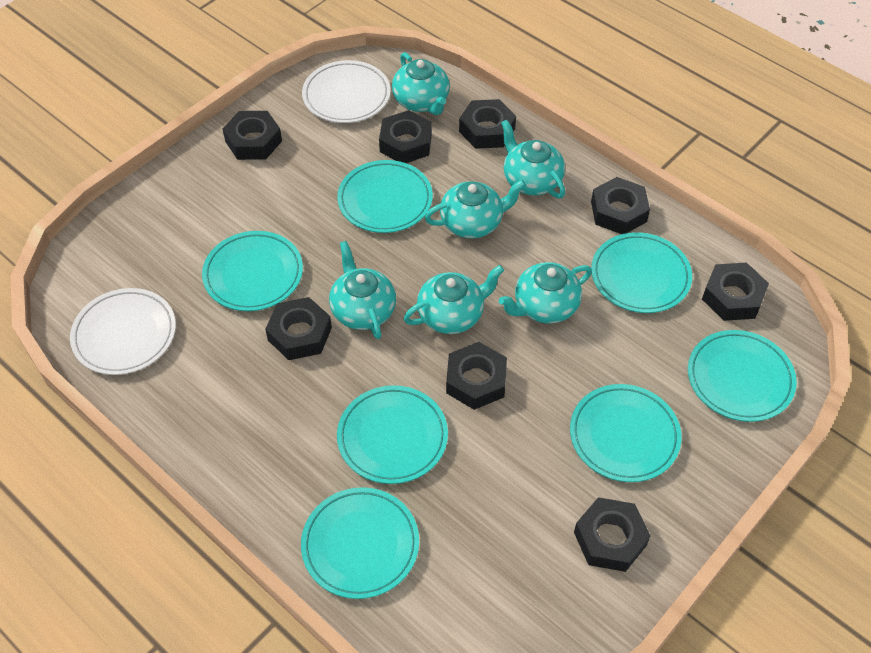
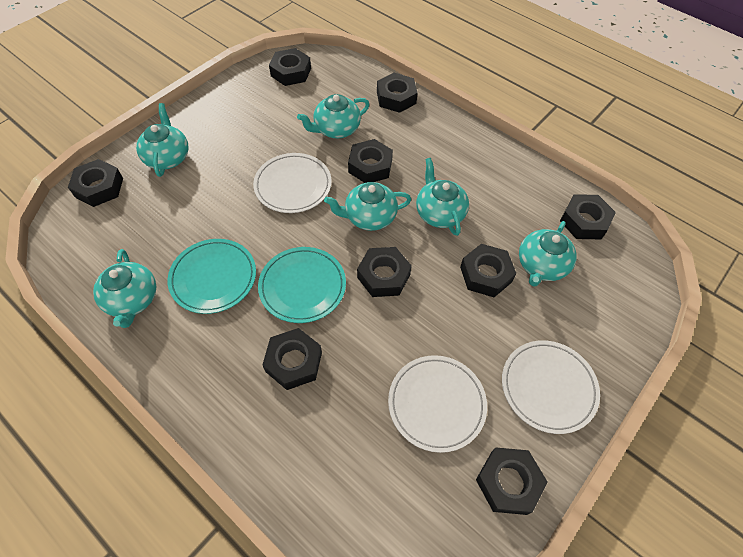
black nut: [223,111,282,160] [265,297,332,360] [379,110,432,163] [446,342,507,410] [459,99,516,149] [574,497,651,572] [591,177,650,234] [702,263,769,321] = 8 -> [68,159,123,207] [263,328,322,390] [269,48,311,86] [348,139,393,183] [357,247,412,297] [377,73,418,113] [460,244,516,297] [476,448,548,515] [560,194,616,239] = 9
turquoise plate: [202,231,303,311] [301,487,419,599] [337,160,433,233] [337,385,448,484] [570,384,682,482] [591,232,692,313] [688,330,797,422] = 7 -> [167,239,256,314] [258,247,346,323] = 2
white plate: [70,288,176,375] [302,60,391,123] = 2 -> [253,153,332,213] [388,355,487,453] [502,340,600,434] = 3

